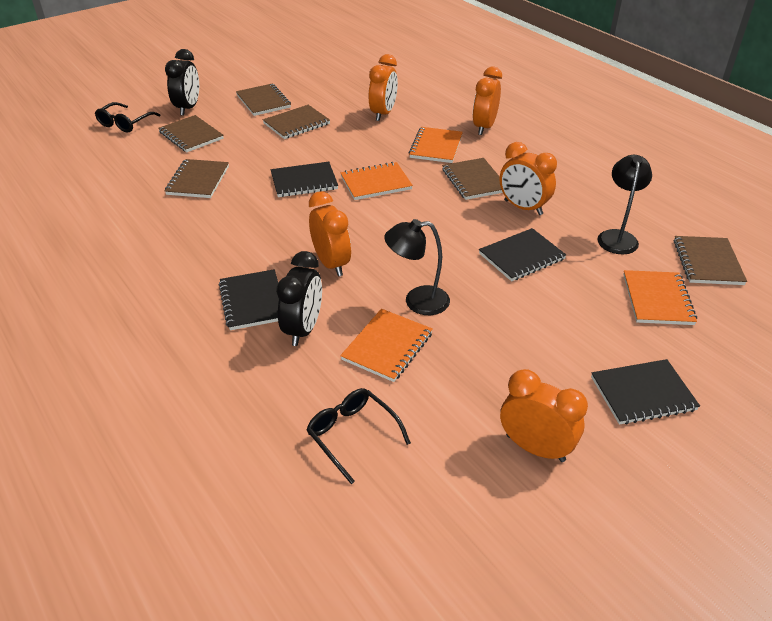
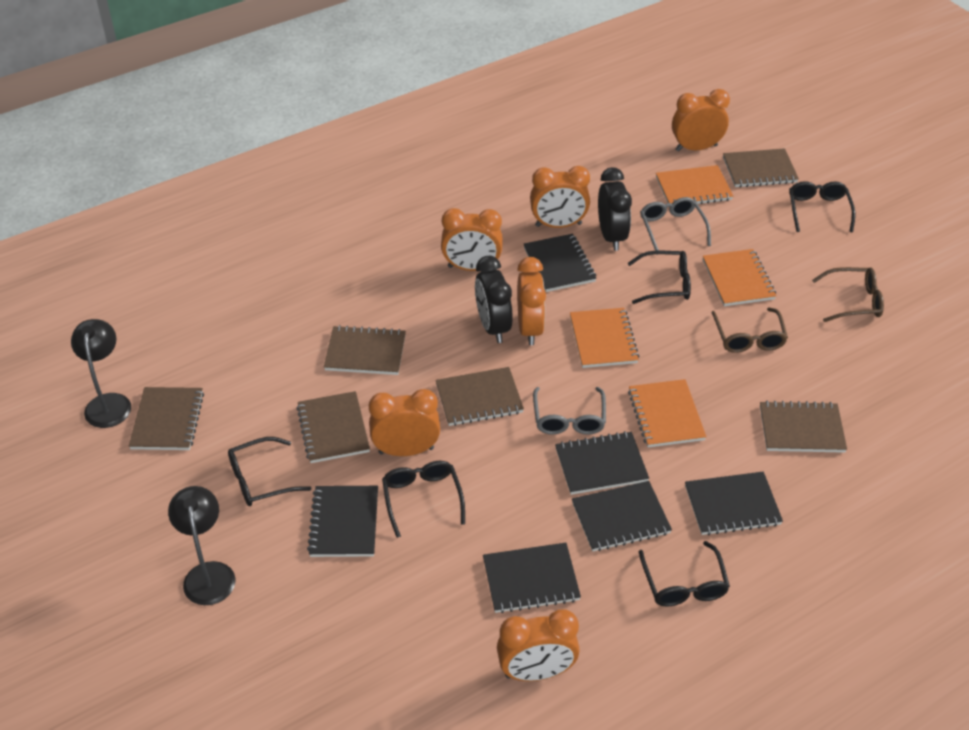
black glasses: [95,102,161,132] [306,388,411,484] = 2 -> [228,437,311,506] [382,461,465,538] [628,251,691,304] [639,541,730,607] [789,181,855,232] = 5
black notebook: [219,269,279,330] [271,162,338,197] [479,228,566,281] [591,359,700,425] = 4 -> [307,486,378,557] [483,543,581,613] [523,234,596,292] [555,431,649,495] [572,481,672,552] [685,472,783,535] = 6
brown glasses: none = 0 -> [711,307,788,353] [812,267,884,322] = 2
grey glasses: none = 0 -> [533,387,606,435] [640,197,711,255] = 2
orange clock: [309,191,351,277] [369,54,398,121] [473,67,502,135] [499,142,557,215] [500,369,588,462] = 5 -> [369,389,440,456] [441,208,503,271] [497,609,580,681] [517,257,546,345] [530,166,590,228] [672,89,730,152] = 6

